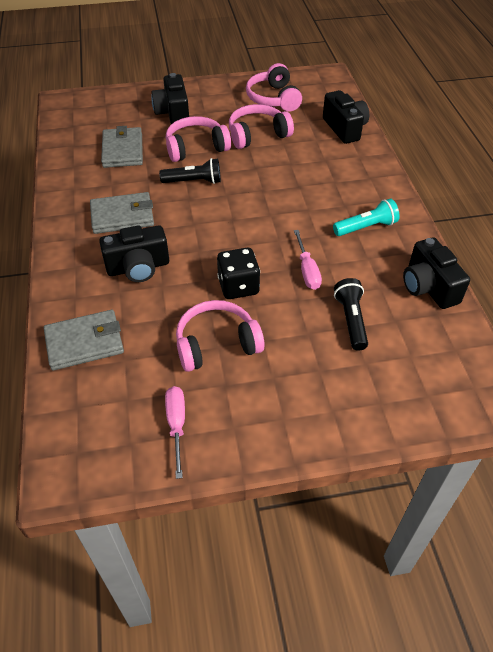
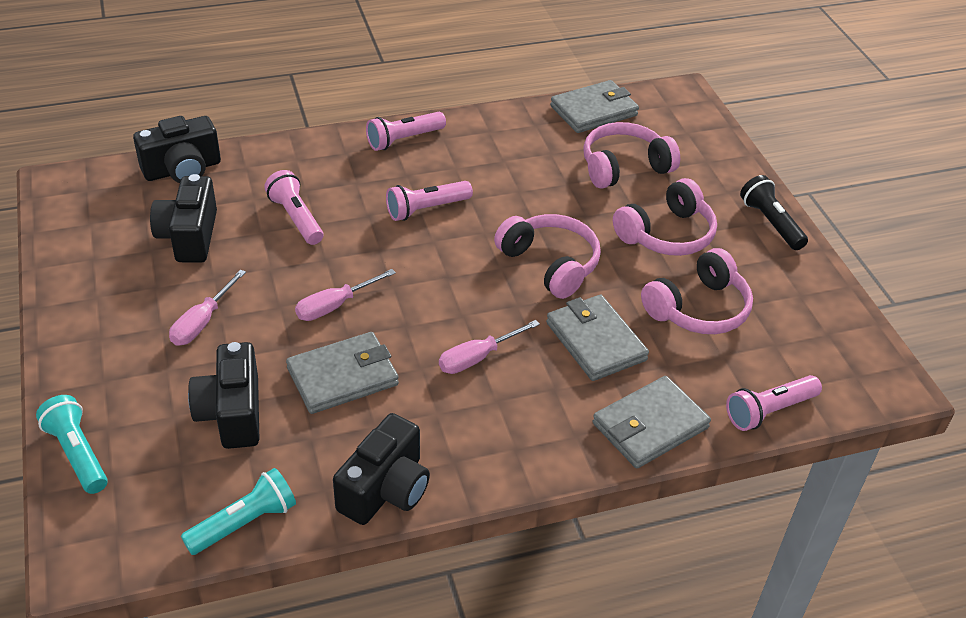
black dice: [217,248,260,299] = 1 -> none = 0
black flashlight: [159,158,221,184] [334,278,368,351] = 2 -> [740,175,808,250] = 1
grey wallet: [44,310,124,371] [90,192,154,234] [101,126,143,168] = 3 -> [286,332,399,414] [546,295,649,381] [550,80,639,133] [593,376,711,468] = 4
pink flashlight: none = 0 -> [264,170,323,245] [366,112,446,151] [386,181,473,221] [726,375,822,431] = 4
pink screwdriver: [165,386,185,479] [294,230,322,290] = 2 -> [169,269,246,346] [295,269,396,321] [439,320,540,374] = 3
turquoise flashlight: [333,198,399,236] = 1 -> [36,395,108,494] [181,468,296,555] = 2

